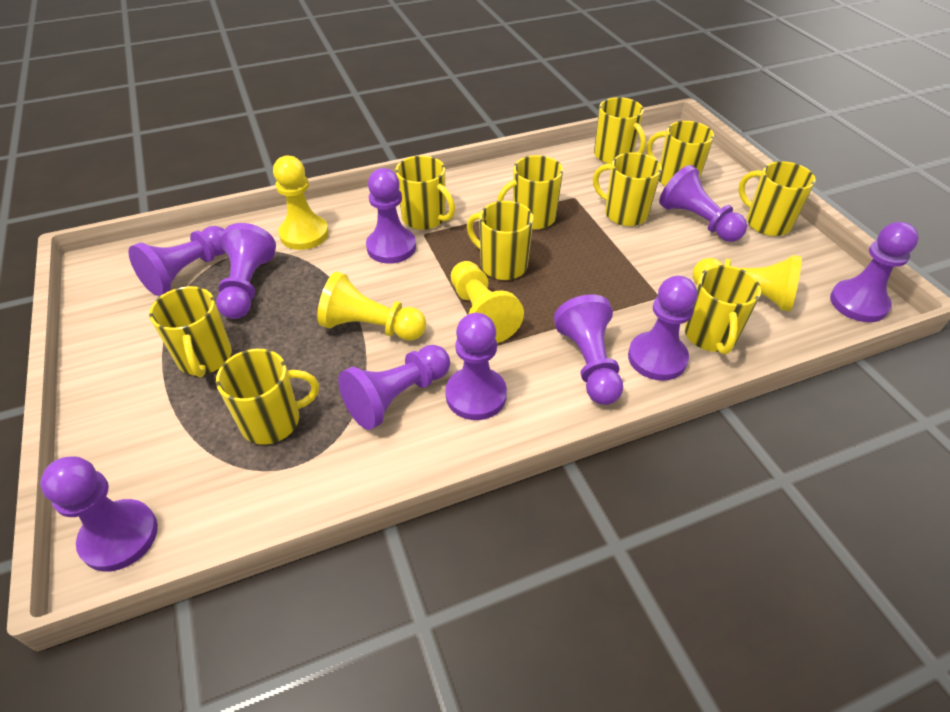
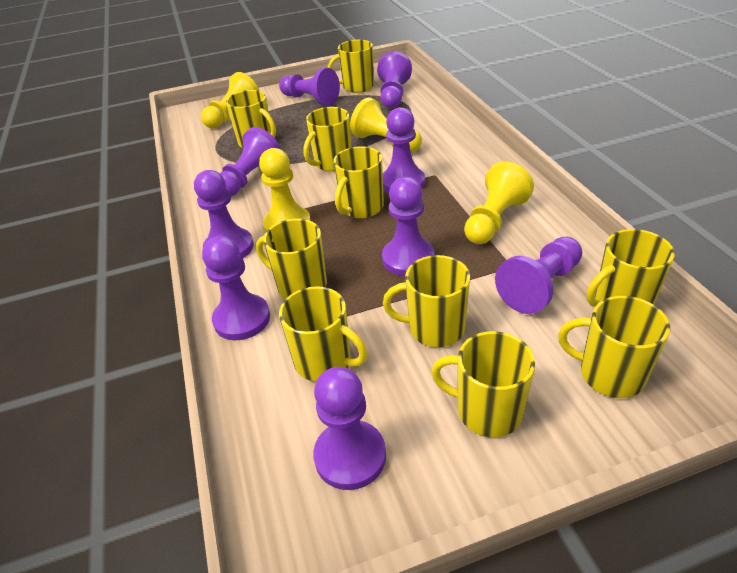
purple pawn: [40,456,158,572] [129,226,225,296] [216,223,276,319] [338,345,450,430] [366,168,416,264] [445,313,507,420] [554,294,623,405] [628,276,697,381] [659,165,747,242] [830,222,919,322] = 10 -> [194,170,254,259] [202,236,270,340] [220,127,281,197] [279,68,340,106] [313,367,386,490] [377,51,412,108] [382,177,434,276] [383,107,425,193] [495,237,582,314] = 9

